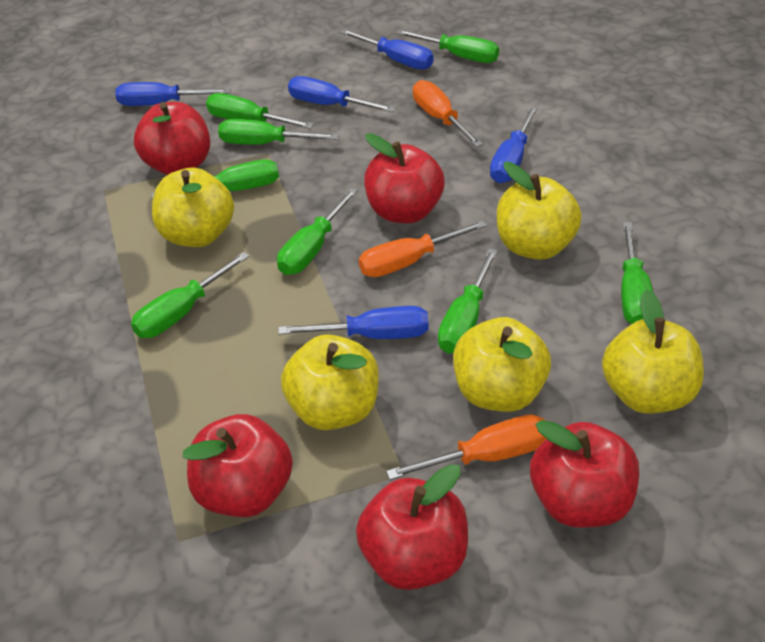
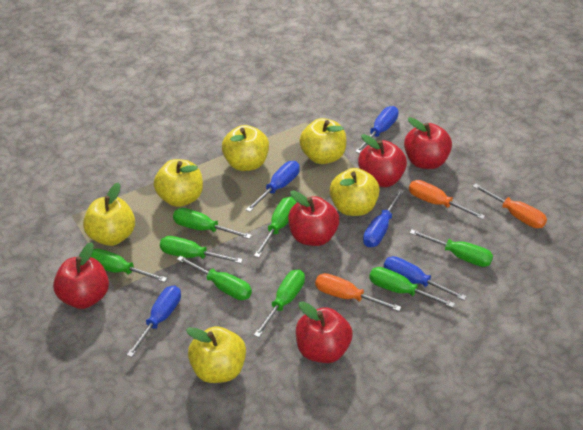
yellow apple: [152,168,234,247] [281,334,379,430] [453,317,551,412] [497,162,582,260] [602,289,704,414] = 5 -> [83,182,135,246] [154,159,203,207] [186,326,246,383] [222,125,269,171] [300,118,346,164] [330,168,380,216] = 6

